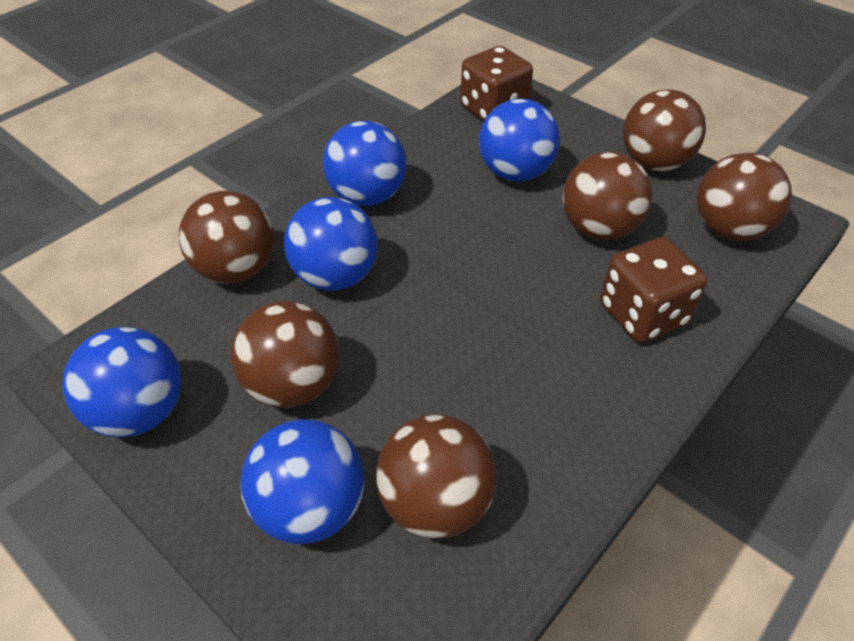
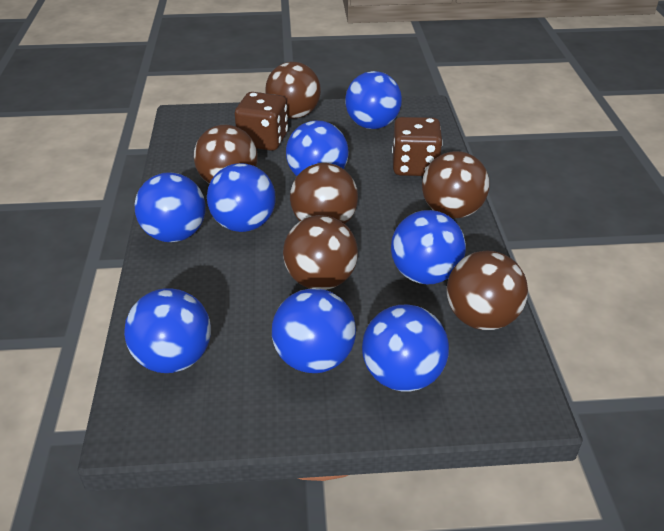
blue ball: [62,327,182,437] [240,419,364,544] [284,197,378,291] [323,121,406,206] [479,99,560,182] = 5 -> [124,288,211,373] [135,172,206,242] [207,163,276,232] [272,288,356,373] [286,121,349,176] [345,71,402,129] [362,305,449,392] [391,210,466,284] = 8

